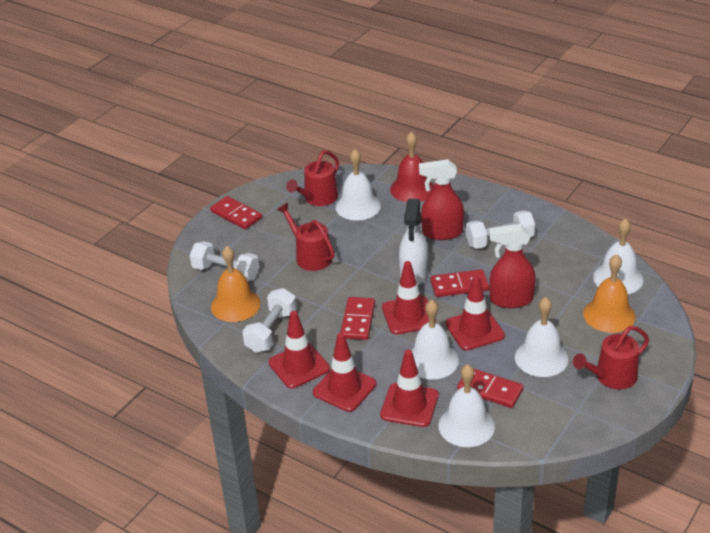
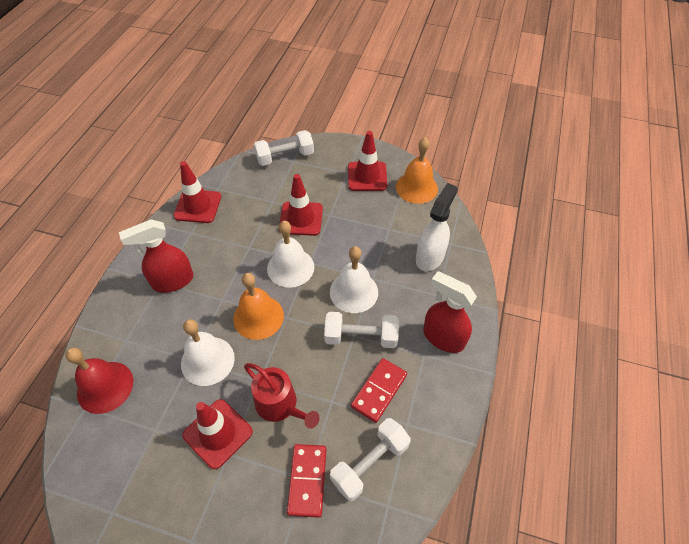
red domino: [210,196,262,229] [340,297,375,340] [431,269,489,297] [457,368,524,408] = 4 -> [287,444,327,518] [351,358,407,423] = 2
red traffic cone: [268,311,330,388] [313,333,376,412] [380,349,439,427] [382,261,436,334] [445,275,505,350] = 5 -> [174,161,221,223] [182,399,253,469] [279,174,323,236] [348,131,387,191] = 4
red watering can: [277,203,335,271] [286,150,339,206] [573,326,649,389] = 3 -> [244,363,320,429] = 1
white bell: [336,149,381,221] [411,300,459,379] [439,364,495,447] [515,297,568,377] [593,218,644,294] = 5 -> [181,319,235,386] [267,221,314,288] [330,246,378,313] = 3

